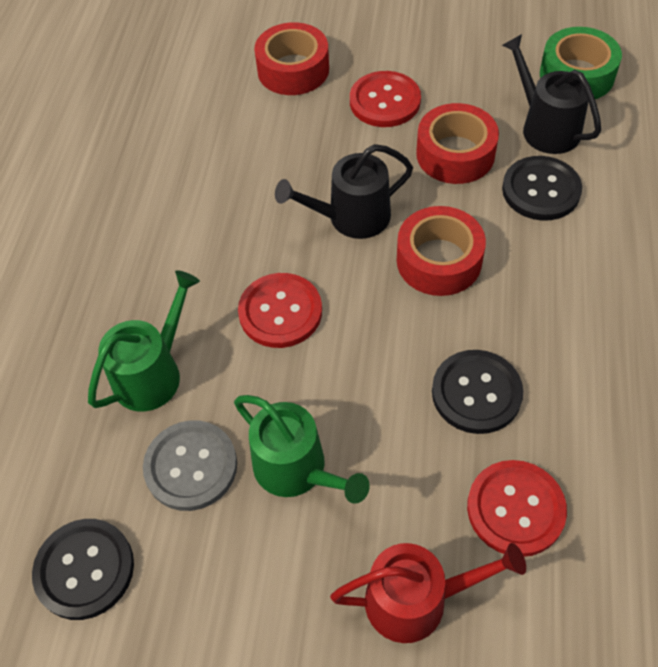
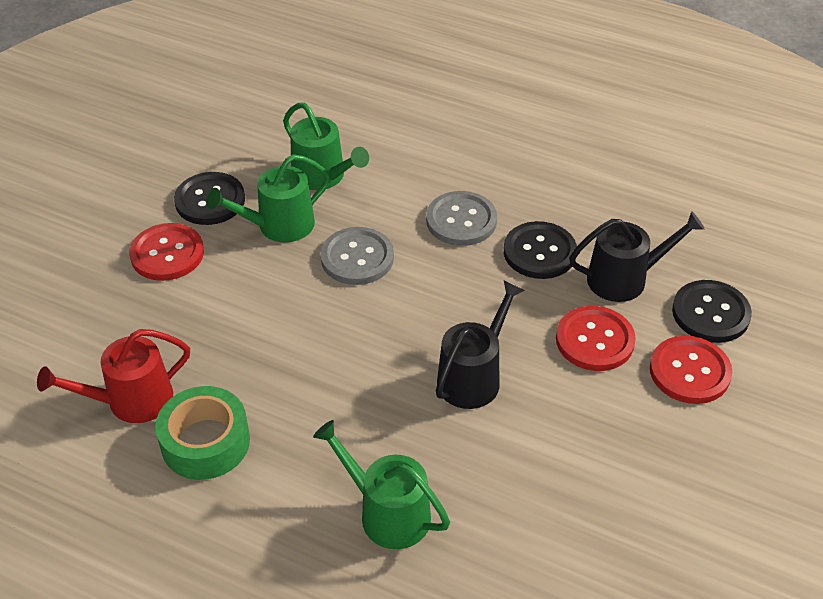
green watering can: [88,270,200,412] [234,395,370,504] = 2 -> [207,154,331,242] [283,102,369,190] [313,420,450,549] = 3
grey button: [143,420,237,511] = 1 -> [320,227,394,285] [426,191,497,246] = 2
red tape: [254,22,329,95] [397,206,486,296] [416,103,499,184] = 3 -> none = 0

